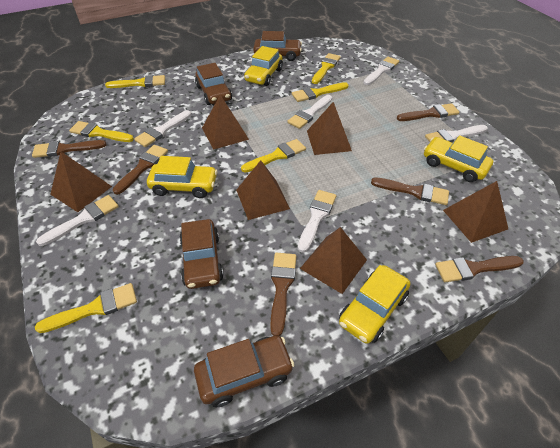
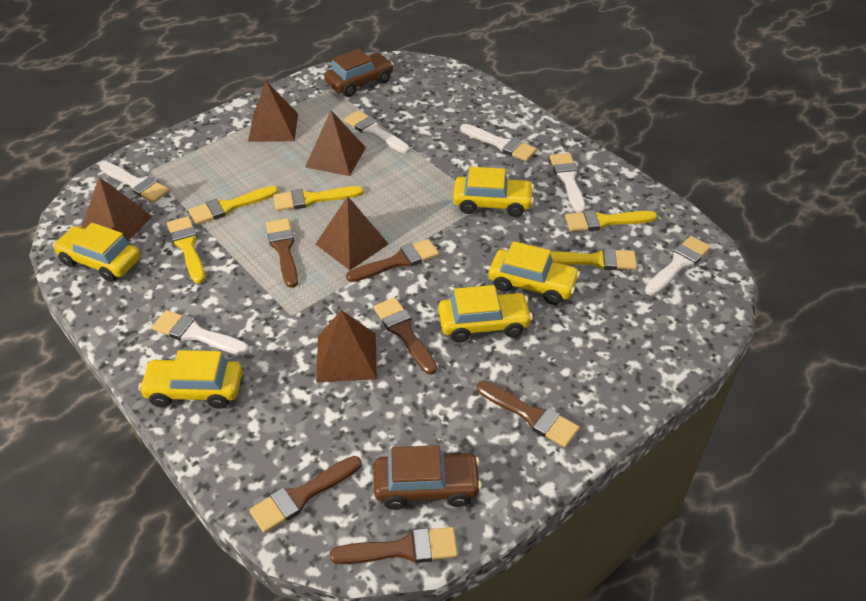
brown car: [180,219,224,289] [194,335,294,407] [195,63,232,105] [253,31,302,61] = 4 -> [324,49,394,97] [374,445,482,510] = 2
brown pyramid: [50,152,112,212] [202,95,249,150] [236,160,290,220] [300,227,367,294] [307,102,352,155] [443,181,508,243] = 6 -> [82,177,153,241] [248,81,298,142] [305,110,366,176] [316,196,389,270] [316,310,377,382] = 5
yellow brush: [35,283,137,333] [69,121,134,142] [105,75,165,88] [241,139,306,173] [292,82,349,102] [312,53,341,84] = 6 -> [167,216,205,283] [189,186,279,225] [273,186,364,211] [550,248,637,270] [565,210,657,231] = 5
yellow car: [147,156,218,198] [244,46,283,86] [339,265,410,344] [424,135,493,182] = 4 -> [53,223,141,282] [138,350,243,409] [438,285,533,342] [453,167,534,217] [489,241,580,305] = 5

